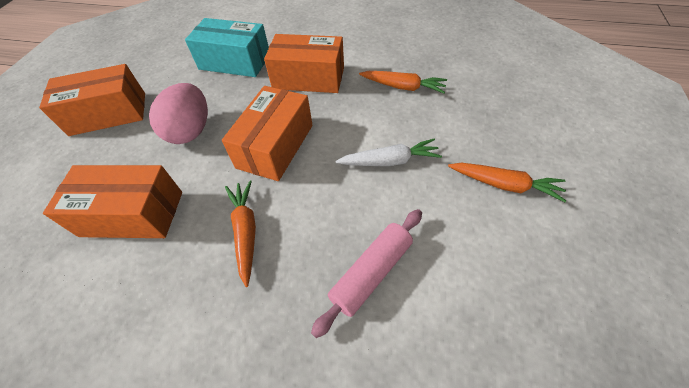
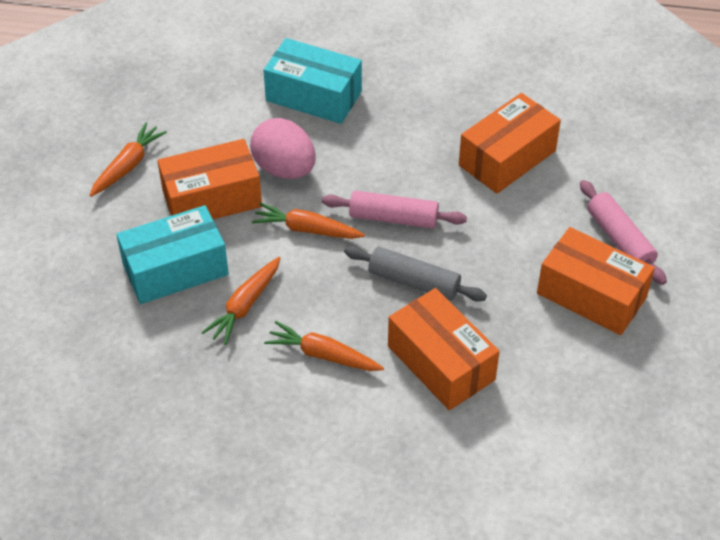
grey rolling pin: none = 0 -> [344,246,487,302] = 1
orange carrot: [225,180,256,287] [359,71,447,93] [448,163,566,202] = 3 -> [89,122,167,197] [201,257,280,345] [252,203,365,239] [264,321,384,371] = 4
pink rolling pin: [311,209,422,338] = 1 -> [322,191,467,229] [580,180,667,285] = 2
turquoise box: [185,18,269,77] = 1 -> [116,205,229,304] [264,38,362,124] = 2
white carrot: [335,139,442,166] = 1 -> none = 0

